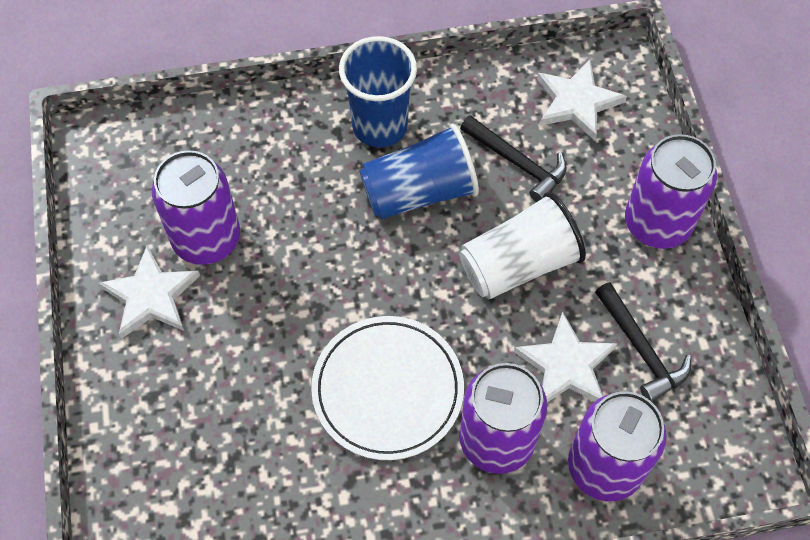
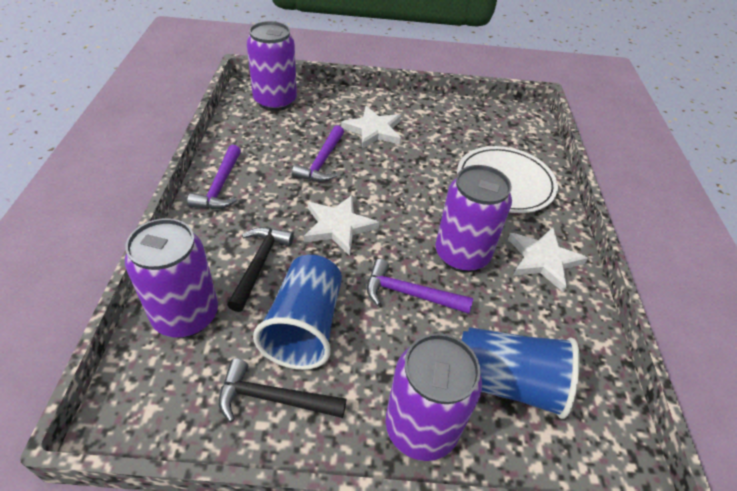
purple hammer: none = 0 -> [187,145,241,209] [292,125,344,182] [367,259,473,314] = 3
white cup: [459,192,586,299] = 1 -> none = 0

